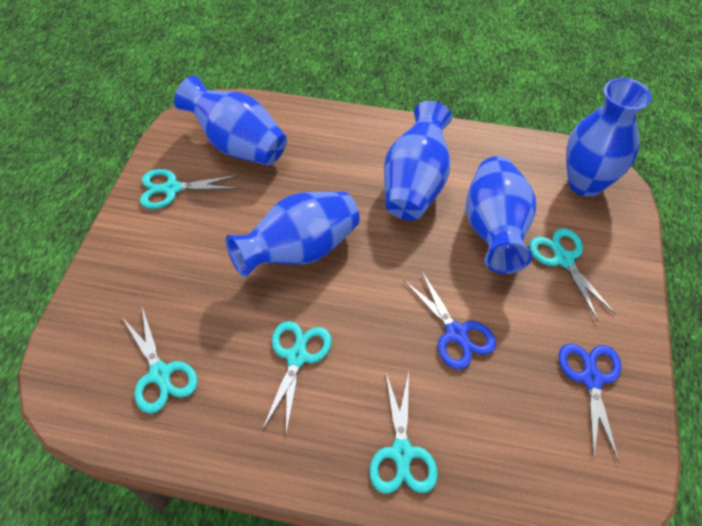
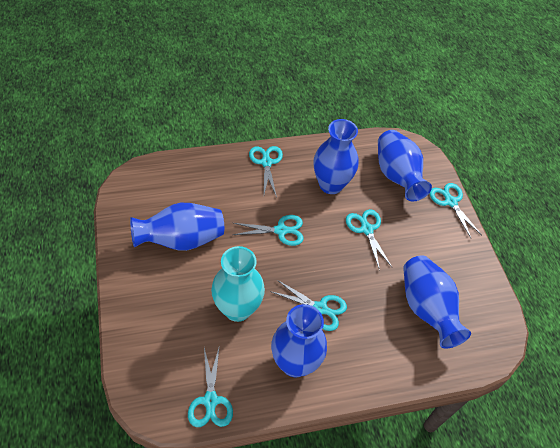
blue scissors: [404,272,496,369] [559,344,621,462] = 2 -> none = 0
turquoise scissors: [122,307,198,413] [140,169,239,209] [262,321,332,434] [369,372,438,494] [529,228,616,321] = 5 -> [188,345,233,427] [233,215,304,246] [249,146,283,197] [270,280,347,331] [346,209,392,270] [429,183,482,238] = 6
turquoise vase: none = 0 -> [211,246,265,322] = 1

